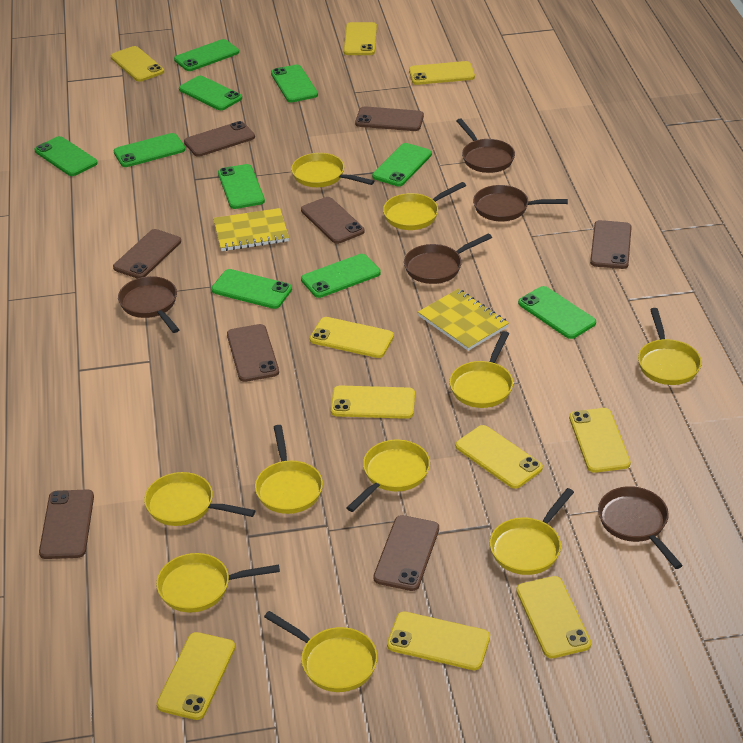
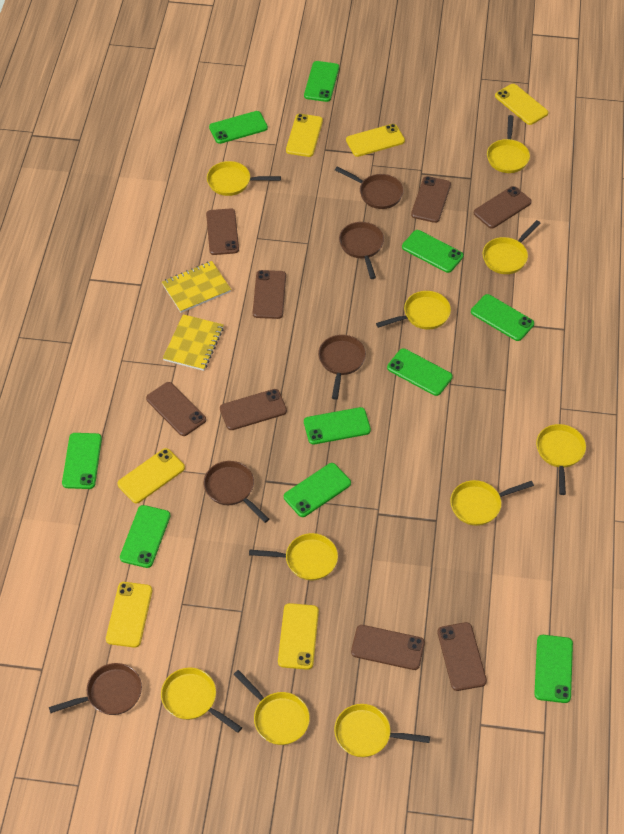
yellow phone: [111,46,164,82] [157,632,235,720] [310,317,394,358] [331,385,415,419] [344,22,377,55] [387,612,490,670] [409,61,475,85] [456,425,543,489] [516,576,591,658] [569,408,631,473] = 10 -> [106,582,152,648] [118,448,185,503] [278,603,319,670] [286,114,323,157] [346,124,405,157] [495,84,548,125] = 6

